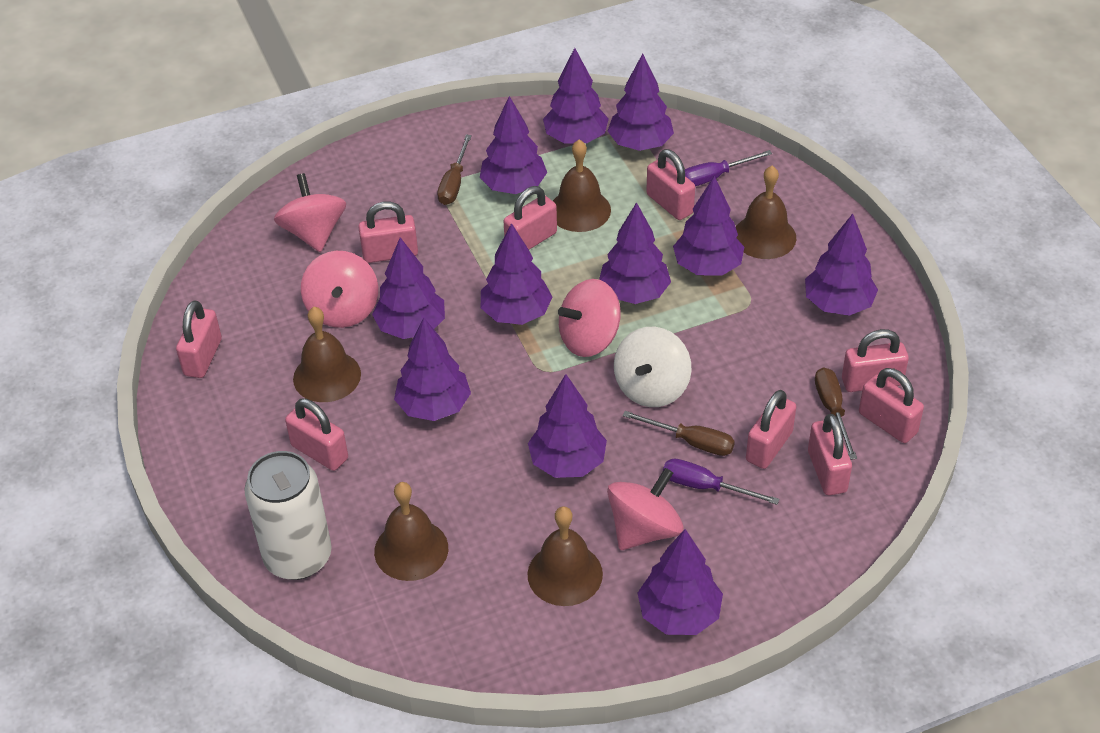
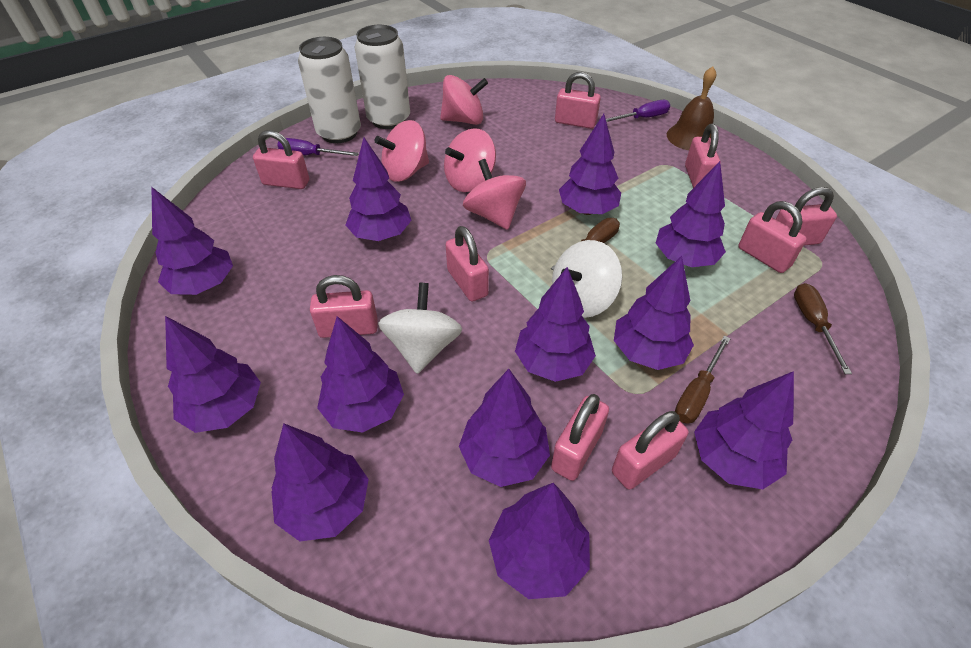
brown bell: [293,307,361,402] [374,482,448,581] [527,506,603,606] [553,140,611,232] [736,166,796,259] = 5 -> [667,66,716,150] = 1
purple tree: [372,237,445,339] [394,317,471,421] [480,96,547,194] [481,223,553,325] [528,374,607,478] [543,48,609,143] [599,202,671,304] [608,54,674,151] [638,529,723,635] [673,176,744,276] [805,214,878,316] = 11 -> [151,187,233,295] [165,316,261,433] [271,423,369,541] [317,316,404,433] [346,138,412,241] [459,369,550,487] [489,483,590,599] [515,267,596,382] [559,114,621,215] [614,256,694,370] [656,161,726,267] [694,371,794,489] = 12
white can: [244,451,332,580] = 1 -> [298,37,361,143] [355,25,410,129] = 2
white spinning top: [614,327,692,407] = 1 -> [378,283,462,374] [552,240,622,318] = 2

